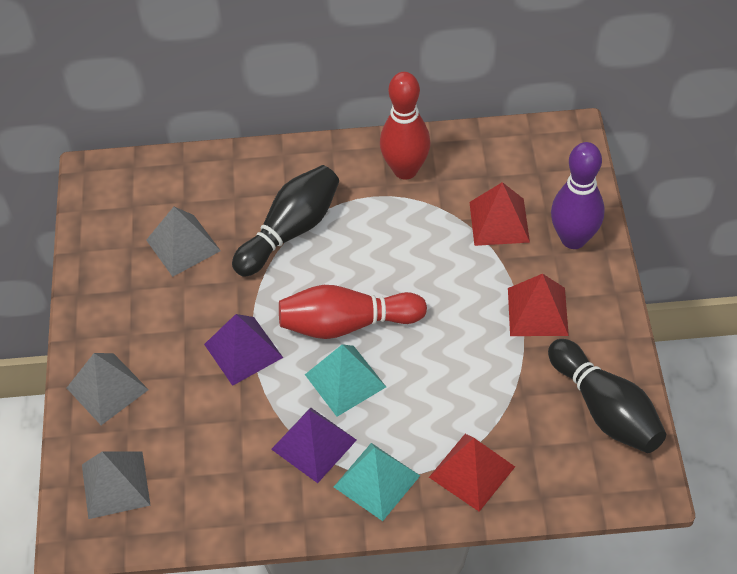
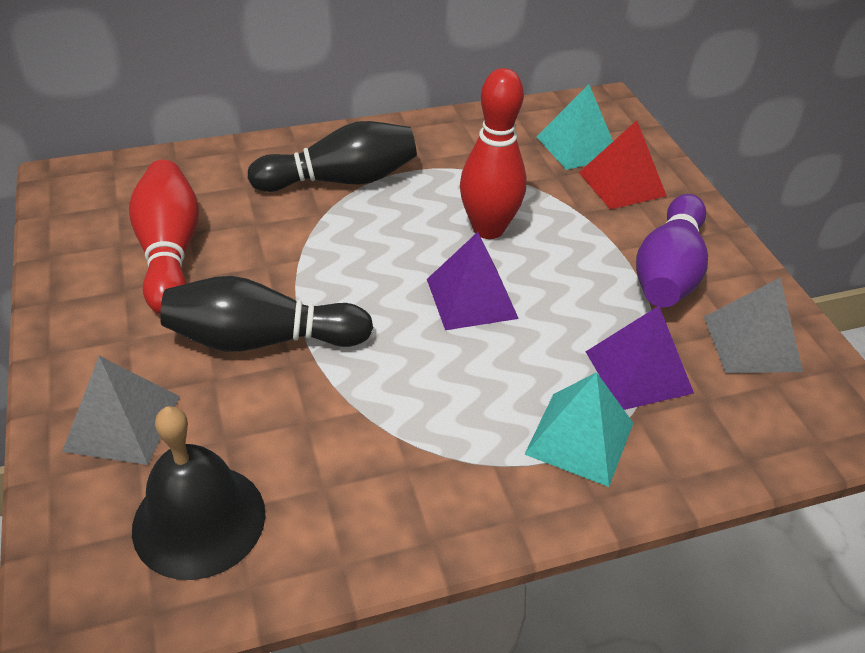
black bell: none = 0 -> [132,406,266,580] = 1
grey pyramid: [67,353,149,425] [82,451,151,519] [146,207,221,277] = 3 -> [62,356,180,465] [704,278,803,373] = 2
red pyramid: [429,434,515,512] [469,182,530,246] [508,274,569,336] = 3 -> [579,120,667,210] = 1

